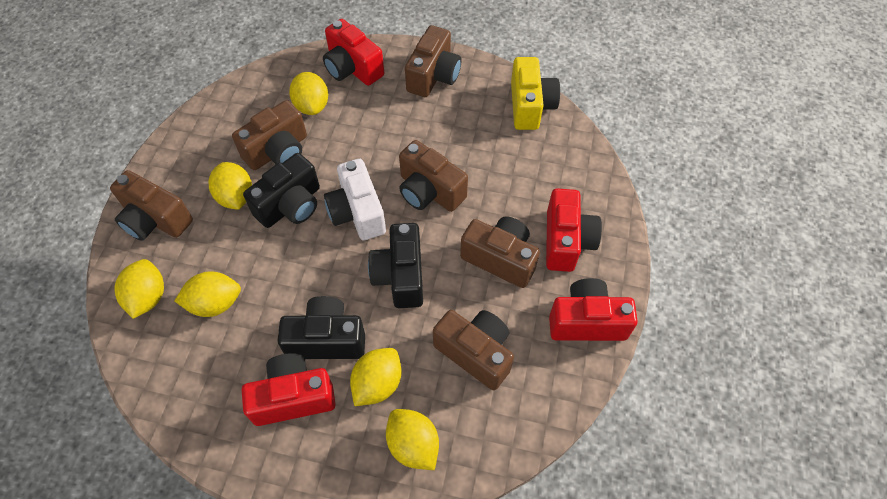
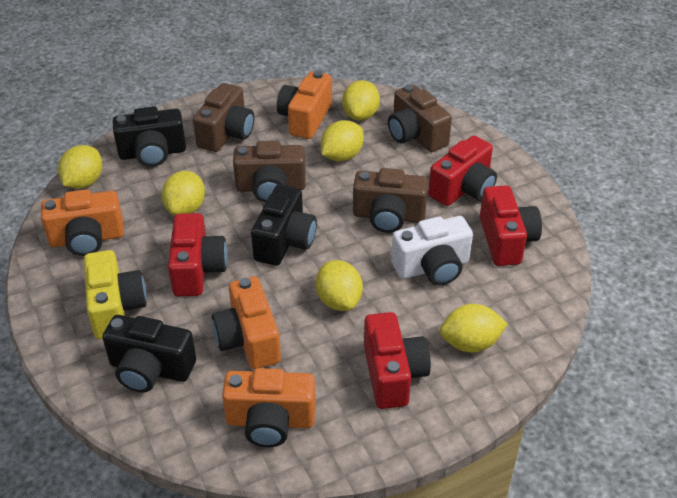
brown camera: [110,170,193,241] [232,100,307,170] [399,140,468,212] [405,25,462,97] [433,310,514,390] [460,217,540,288] = 6 -> [193,83,254,152] [233,141,306,203] [353,168,428,233] [388,84,452,152] = 4
orange camera: none = 0 -> [41,189,124,256] [212,277,281,369] [222,368,316,447] [277,71,332,139] = 4

